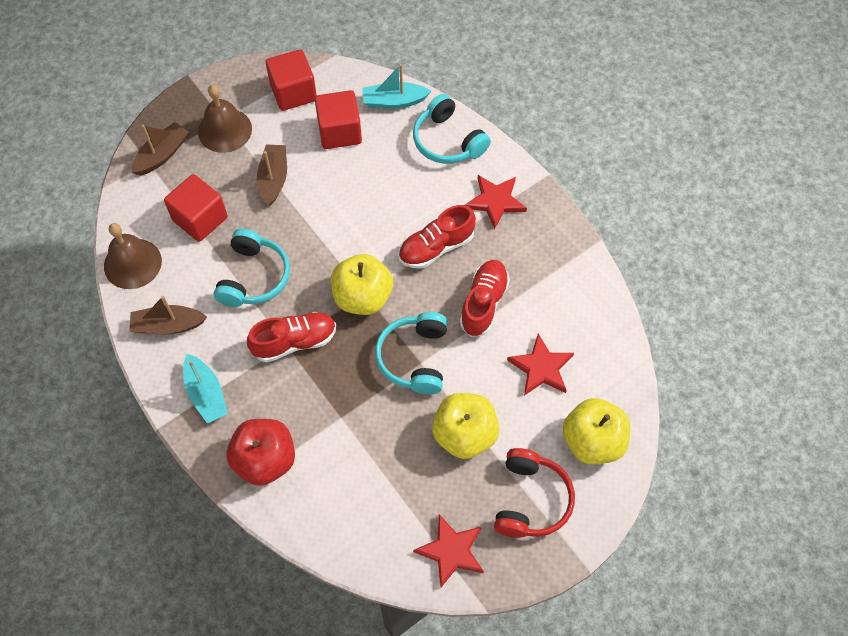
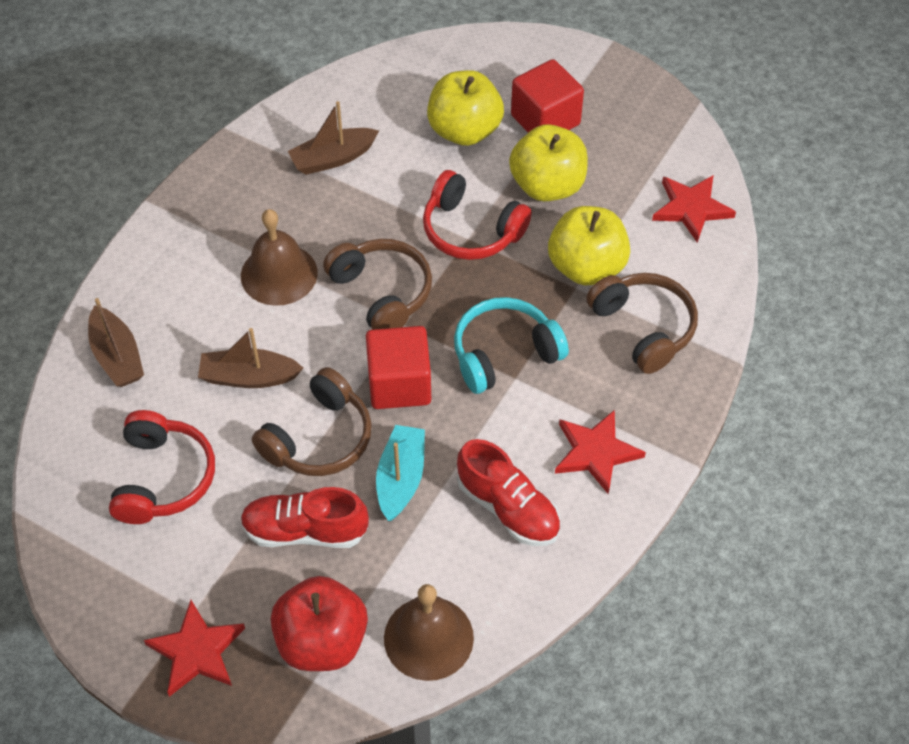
brown headphones: none = 0 -> [252,367,372,476] [323,239,432,330] [586,273,698,374] = 3
red cube: [164,174,228,242] [266,49,317,111] [315,90,362,149] = 3 -> [366,326,431,409] [511,59,584,133] = 2
red headphones: [494,448,575,538] = 1 -> [109,410,215,524] [423,170,532,260] = 2
red shoe: [247,312,336,362] [398,205,476,269] [460,260,510,337] = 3 -> [240,487,369,548] [457,439,560,546] = 2
turquoise boat: [183,354,228,424] [363,64,431,109] = 2 -> [376,425,425,521] = 1
turquoise headphones: [213,229,290,307] [375,312,448,394] [413,94,491,164] = 3 -> [454,297,569,394] = 1

